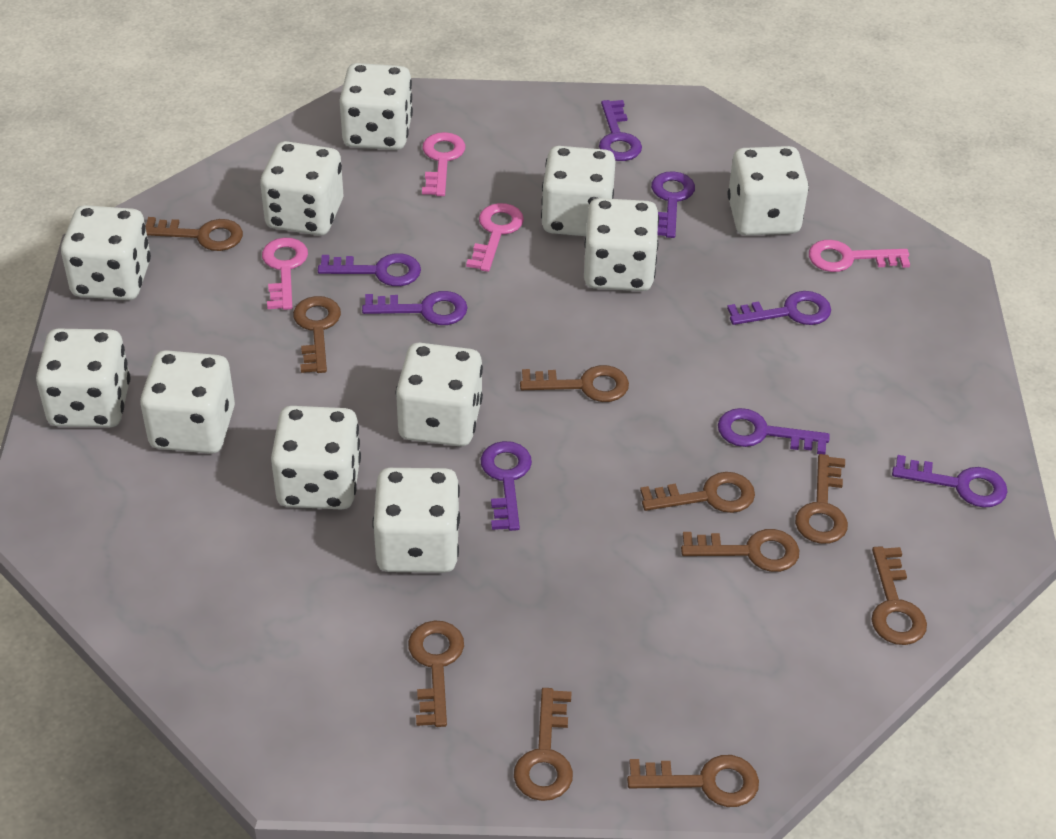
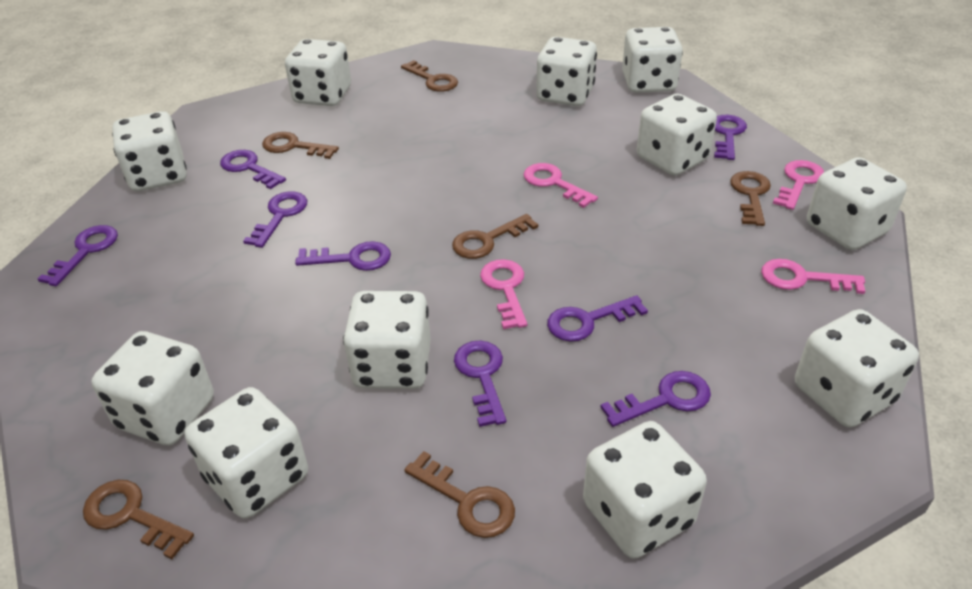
brown key: [146,217,243,251] [293,296,341,373] [408,620,464,727] [514,688,573,801] [520,365,629,402] [627,755,759,807] [640,472,755,513] [681,529,799,572] [795,454,848,544] [871,546,927,645] = 10 -> [83,480,194,559] [262,132,339,159] [401,60,458,92] [404,451,515,538] [452,214,538,259] [730,171,771,226] = 6

